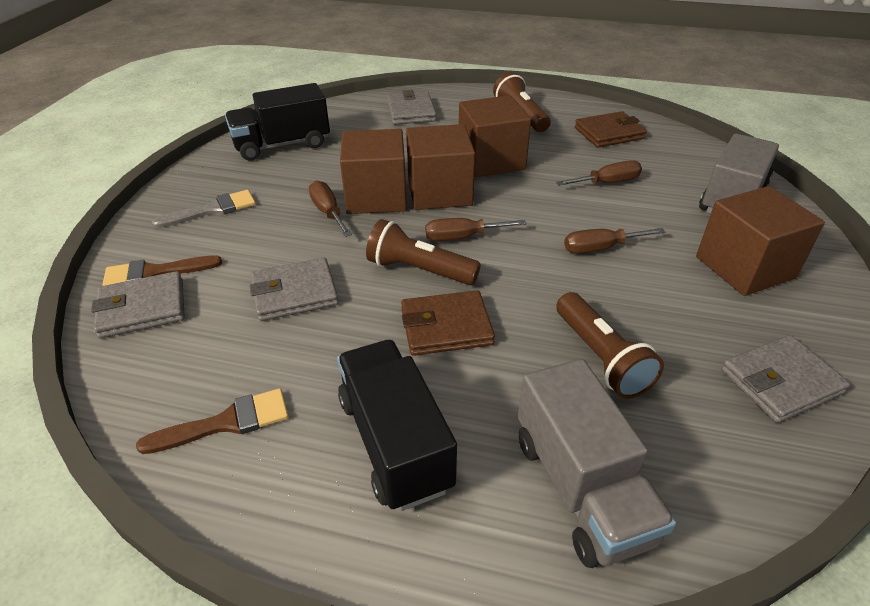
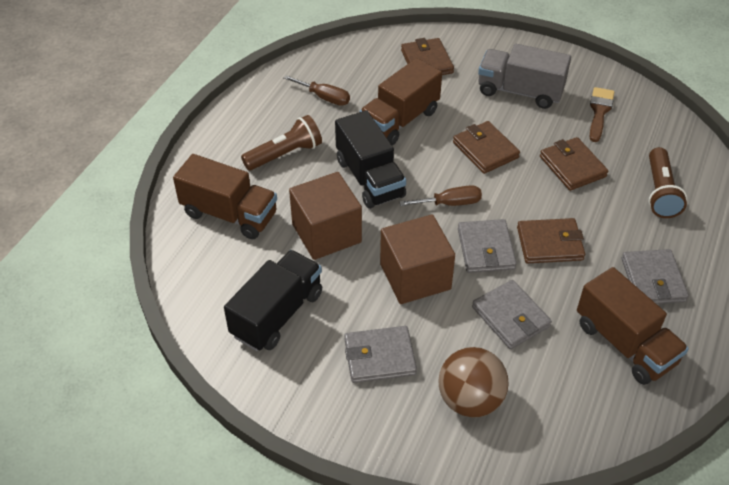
brown ball: none = 0 -> [438,347,509,417] = 1
brown brush: [102,255,222,286] [136,388,289,454] = 2 -> [590,87,614,142] = 1
brown cube: [340,129,407,214] [406,124,475,210] [459,95,531,177] [696,186,825,296] = 4 -> [289,172,362,260] [380,214,455,304] = 2
brown flashlight: [366,219,481,285] [493,72,551,132] [556,292,664,399] = 3 -> [241,115,322,171] [649,147,687,218] = 2
brown screwdriver: [309,180,352,237] [425,218,527,241] [556,160,642,186] [564,228,665,254] = 4 -> [284,75,350,106] [400,185,482,206] = 2
brown truck: none = 0 -> [173,154,277,239] [359,58,442,145] [577,267,689,385] = 3
brown wallet: [401,290,495,356] [575,111,647,148] = 2 -> [401,38,454,75] [453,121,520,174] [517,218,585,263] [540,137,608,191] = 4
grey brush: [152,190,256,228] = 1 -> none = 0
grey truck: [518,359,676,568] [699,134,779,214] = 2 -> [478,44,571,109] = 1

